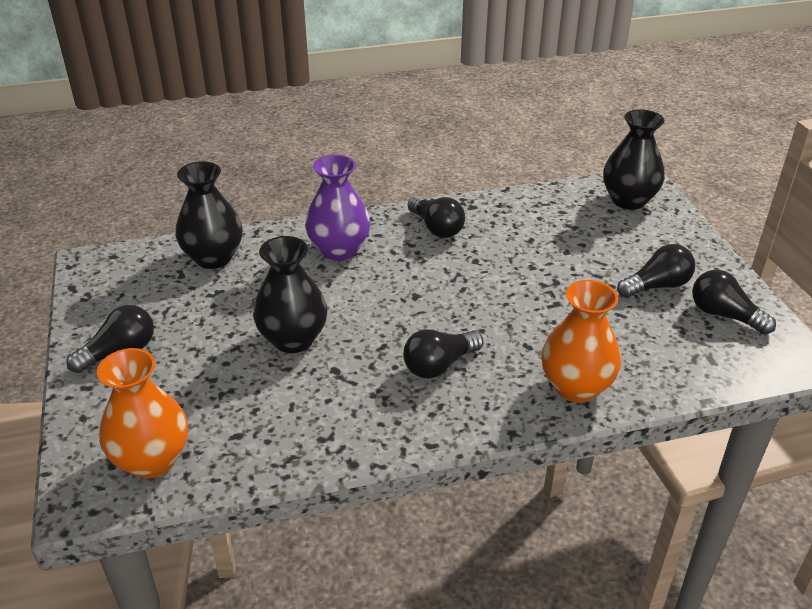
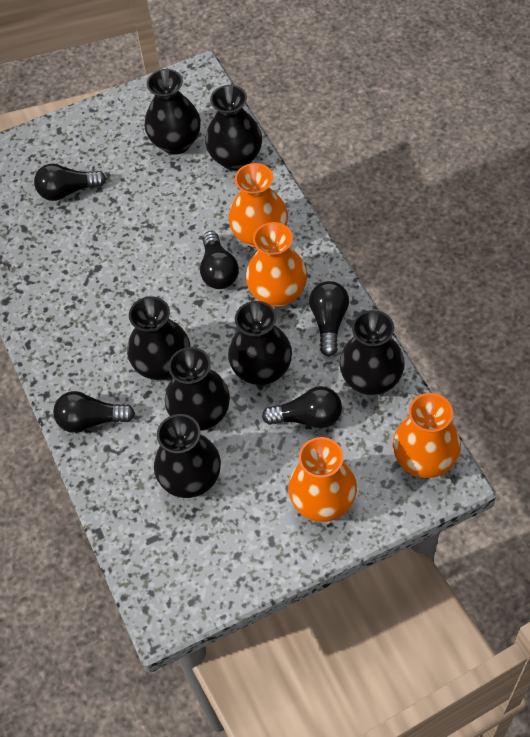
black vase: [175,161,243,269] [253,236,327,353] [603,109,665,210] = 3 -> [127,296,190,380] [144,69,201,155] [154,414,221,498] [165,347,230,431] [205,85,262,171] [228,301,292,385] [339,310,405,395] = 7
orange vase: [97,348,188,478] [541,280,621,402] = 2 -> [229,163,288,249] [246,222,307,307] [288,437,357,522] [393,393,461,478] = 4
purple vase: [305,154,371,261] = 1 -> none = 0

